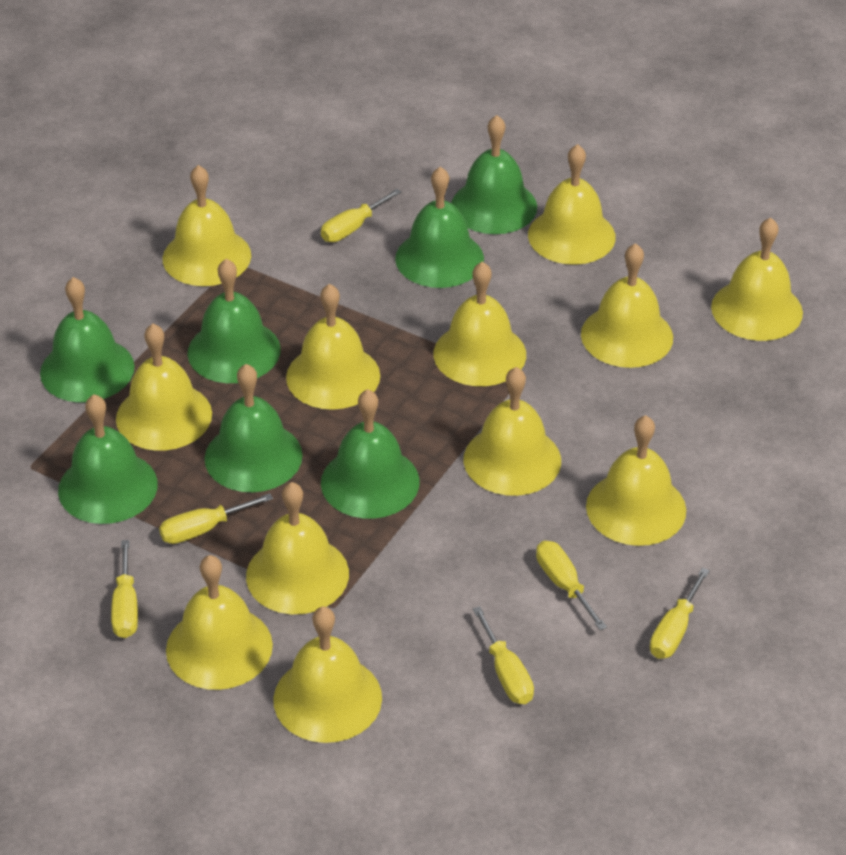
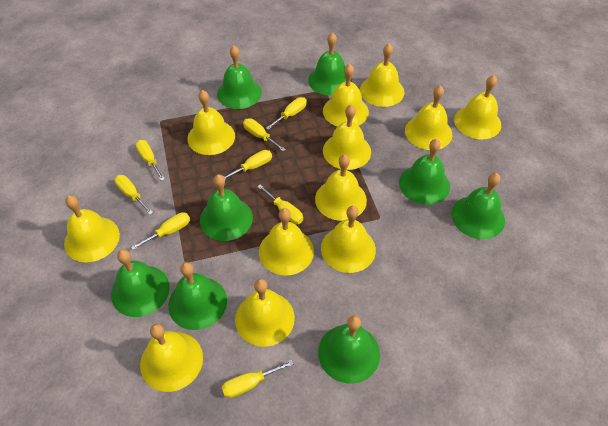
green bell: [40,277,135,403] [58,394,158,524] [188,259,281,383] [205,364,303,492] [321,389,420,519] [395,167,484,288] [451,115,537,234] = 7 -> [111,249,170,317] [168,262,227,330] [200,174,253,241] [217,45,262,109] [308,32,352,96] [318,316,380,384] [399,139,450,205] [452,173,505,239] = 8
yellow screwdriver: [111,540,138,638] [159,493,273,544] [321,189,401,242] [472,606,534,704] [536,541,607,630] [650,568,710,659] = 6 -> [114,175,153,215] [131,212,190,250] [136,140,165,181] [221,360,294,398] [224,150,272,179] [243,118,286,151] [257,184,303,224] [266,97,307,130] = 8

